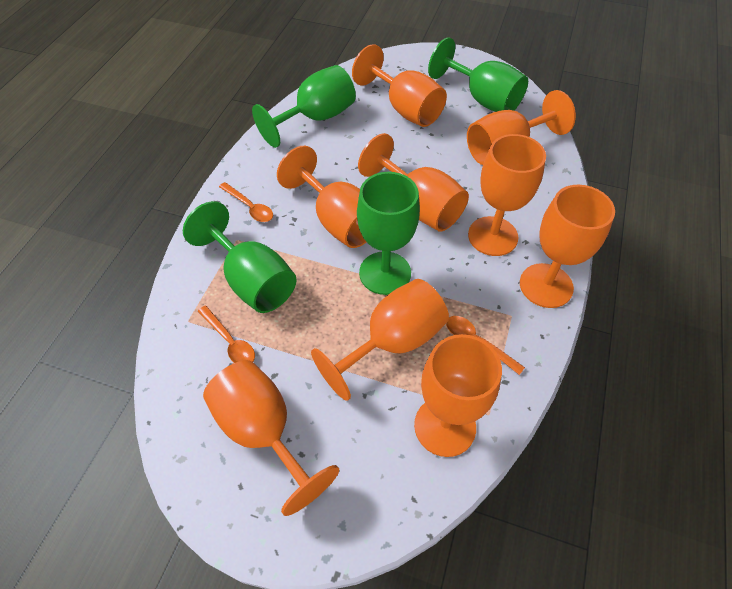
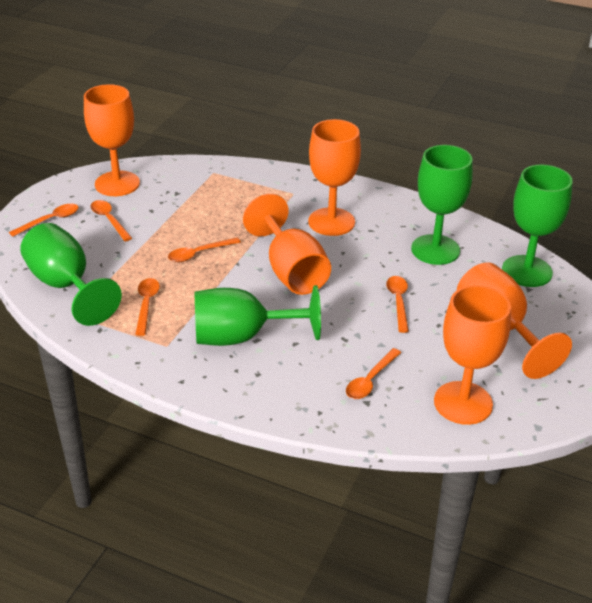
orange goblet: [203,360,339,516] [277,146,367,248] [311,279,449,401] [352,44,447,127] [358,133,469,232] [414,334,502,457] [467,90,576,165] [468,134,546,256] [520,185,615,308] = 9 -> [84,84,140,196] [243,194,331,295] [308,119,361,236] [434,285,511,425] [457,262,572,379] = 5
orange spoon: [198,306,255,363] [219,182,273,222] [446,316,525,375] = 3 -> [9,204,79,237] [91,200,132,241] [135,278,160,336] [168,238,241,262] [346,348,401,399] [386,276,409,333] = 6

